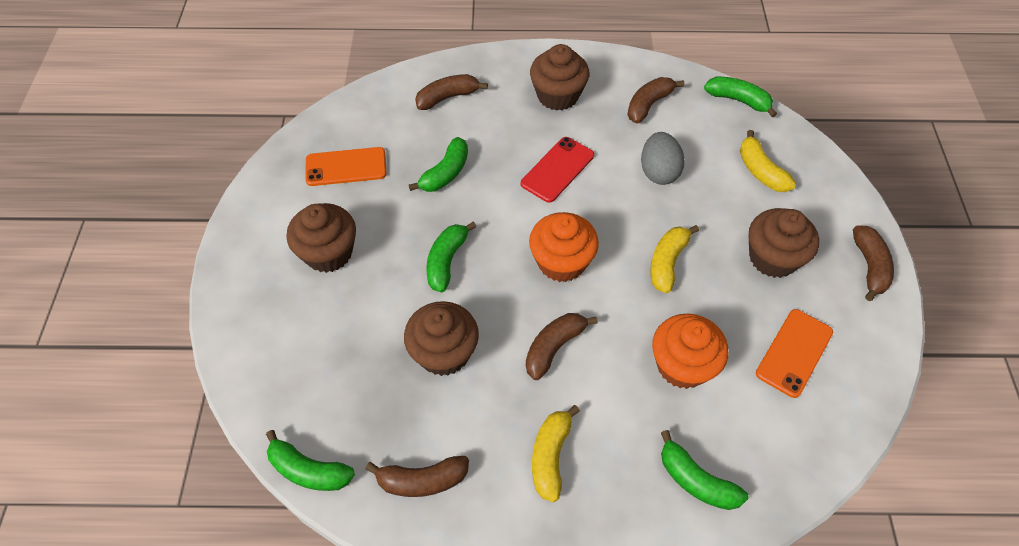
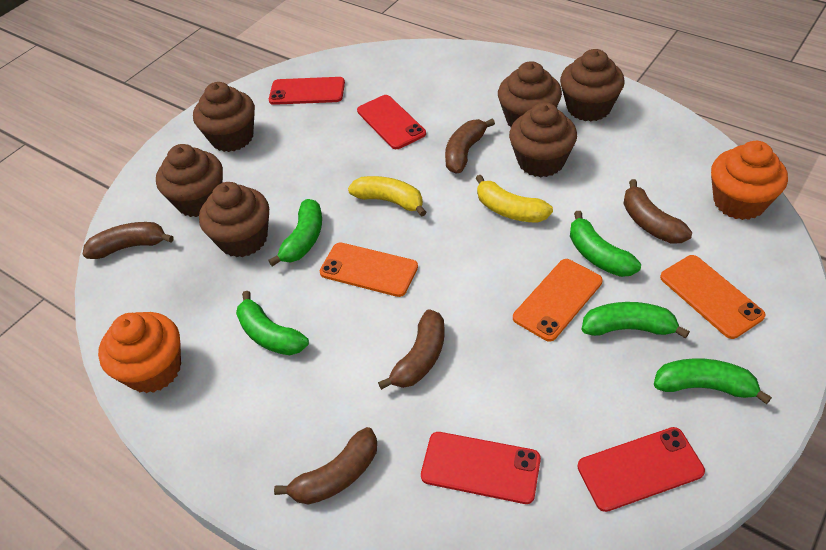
brown cupcake: [287,203,356,273] [404,301,479,376] [530,44,589,111] [749,208,819,278] = 4 -> [156,144,223,217] [193,82,255,152] [199,182,269,257] [498,61,562,127] [509,102,577,177] [560,49,625,122] = 6
grey egg: [641,132,685,185] = 1 -> none = 0
orange phone: [305,147,387,186] [756,309,833,398] = 2 -> [320,243,418,297] [513,259,603,342] [660,255,766,339] = 3
red phone: [521,137,594,203] = 1 -> [269,77,345,105] [357,95,426,149] [421,432,541,504] [577,427,705,512] = 4
yellow banana: [532,405,580,502] [650,225,699,293] [740,130,796,192] = 3 -> [348,176,426,217] [475,175,553,223] = 2

